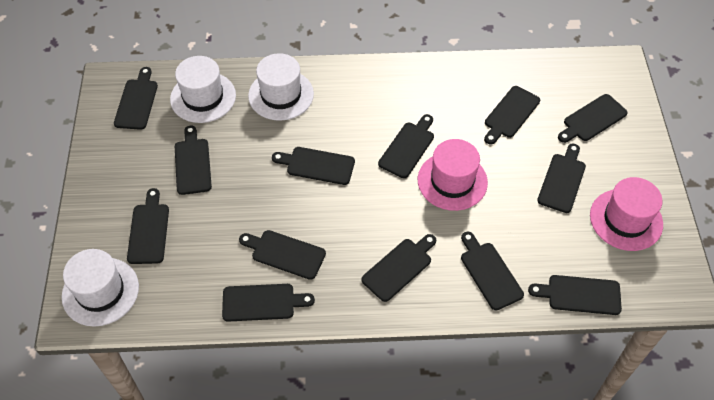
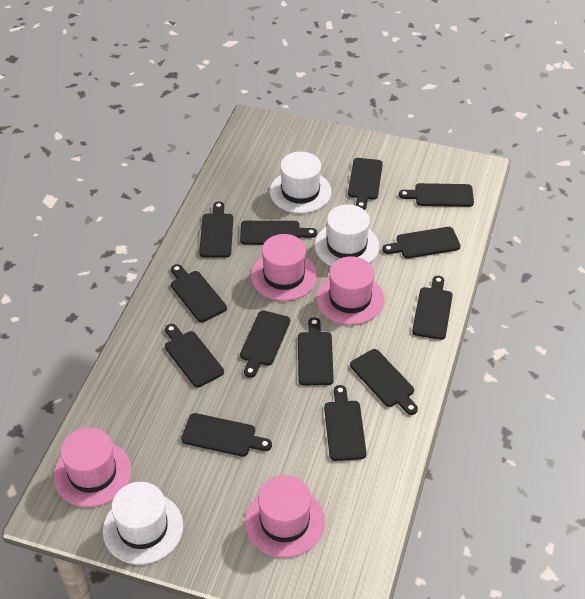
pink hat: [418,139,488,211] [590,177,663,251] = 2 -> [54,428,131,507] [245,475,325,558] [251,234,317,301] [316,256,384,325] = 4

